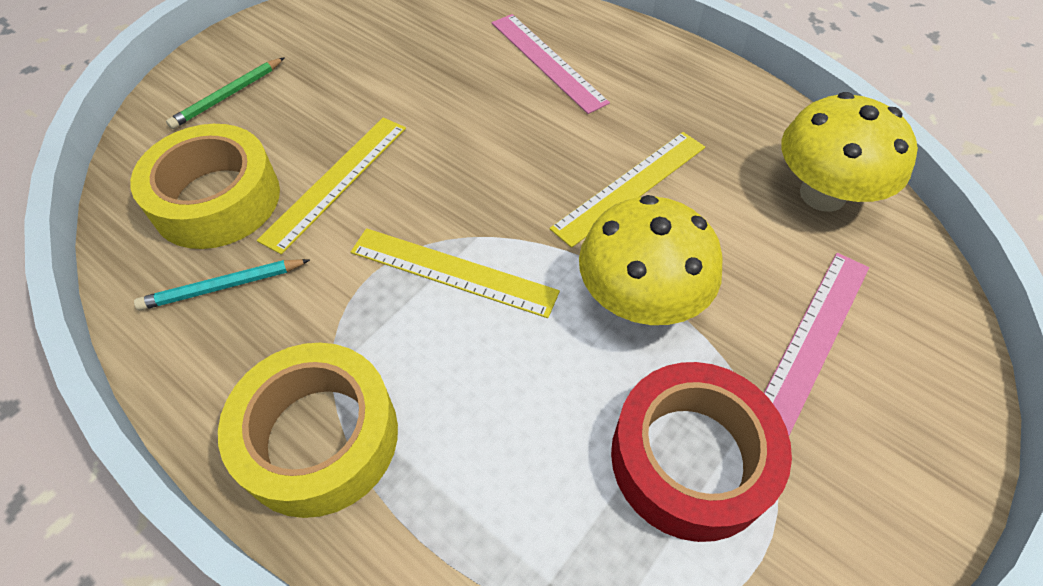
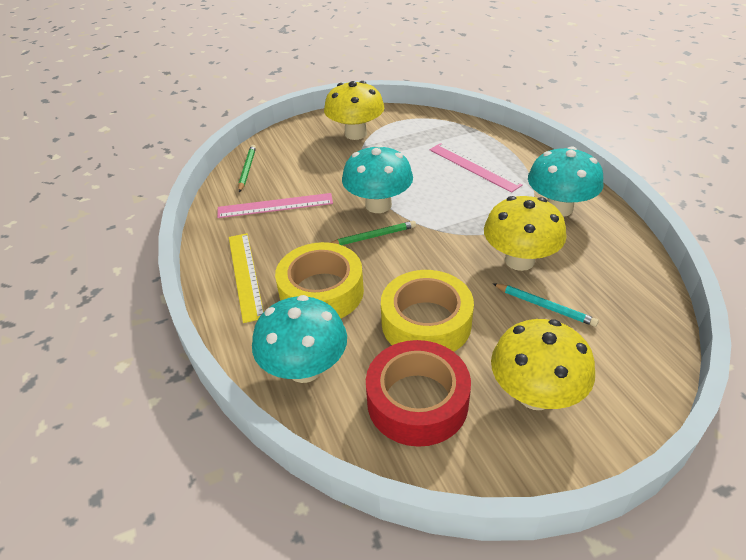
green pencil: [166,57,285,129] = 1 -> [238,145,256,192] [330,221,416,245] = 2
turquoise mushroom: none = 0 -> [252,295,347,383] [342,144,413,213] [528,146,604,217] = 3
yellow mushroom: [579,195,723,325] [781,92,918,212] = 2 -> [324,81,384,140] [484,196,567,271] [491,319,595,410] = 3
yellow ruler: [257,117,406,254] [351,228,560,318] [549,132,705,248] = 3 -> [229,233,264,323] = 1

